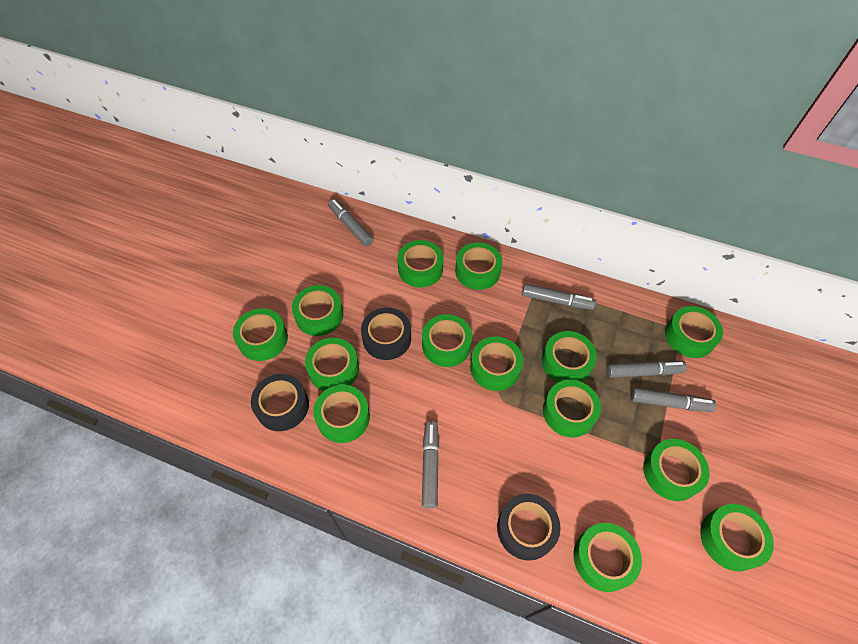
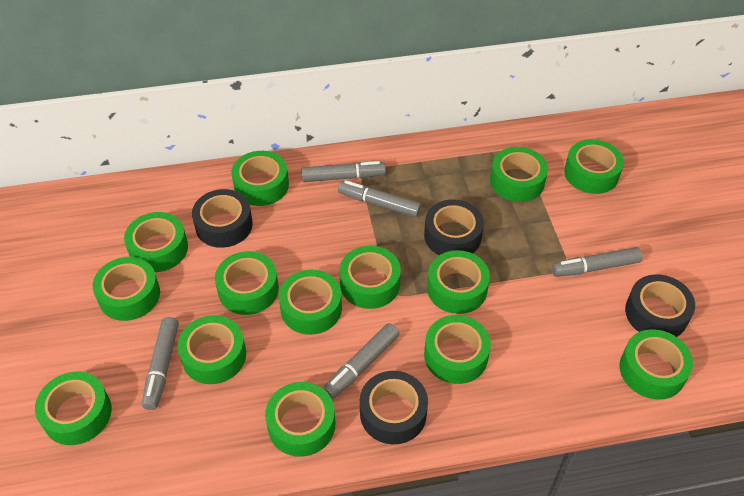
black tape: [251,374,309,431] [361,308,411,360] [497,494,561,561] = 3 -> [192,189,253,248] [360,371,428,444] [424,199,484,255] [625,274,695,337] = 4

